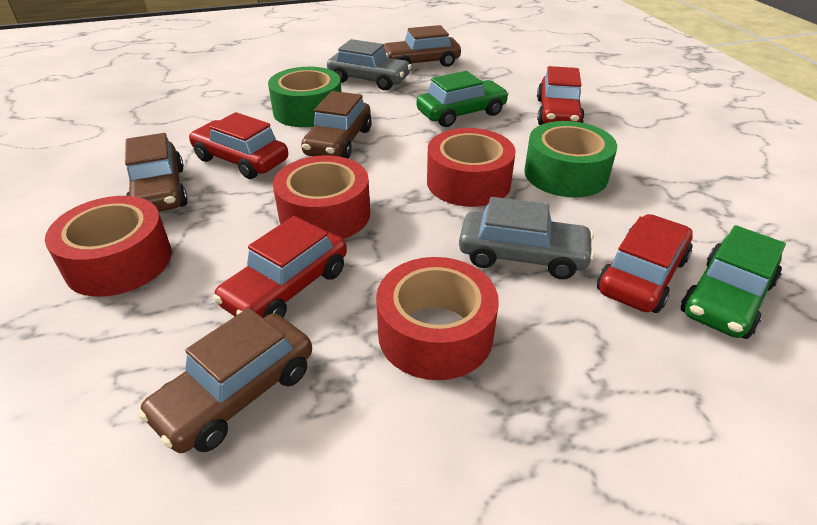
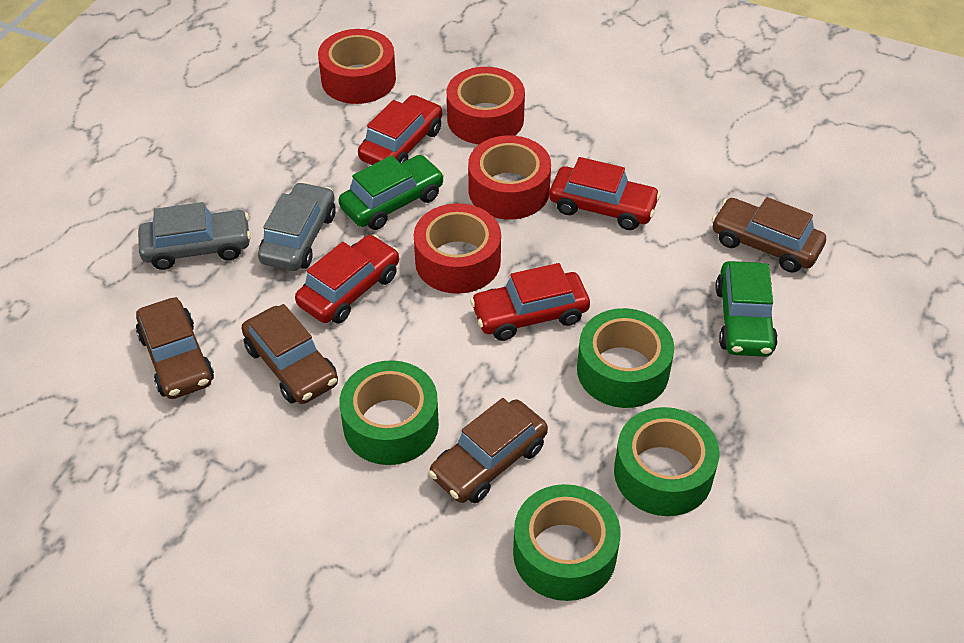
green tape: [268,67,341,127] [524,121,617,198] = 2 -> [339,360,439,465] [513,484,621,601] [577,308,674,408] [614,407,719,516] = 4

